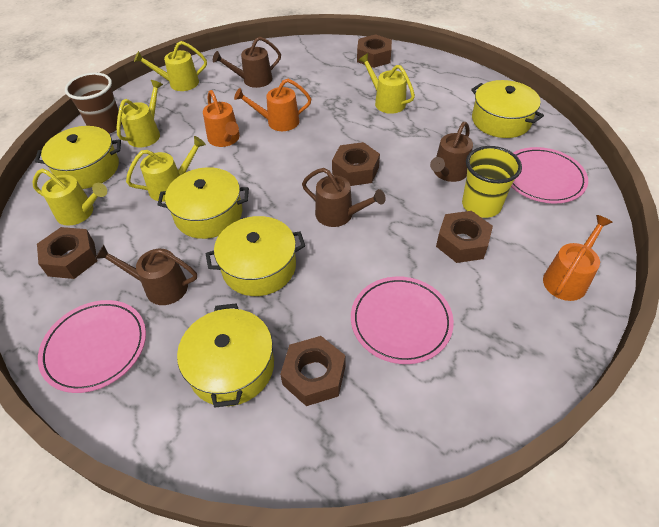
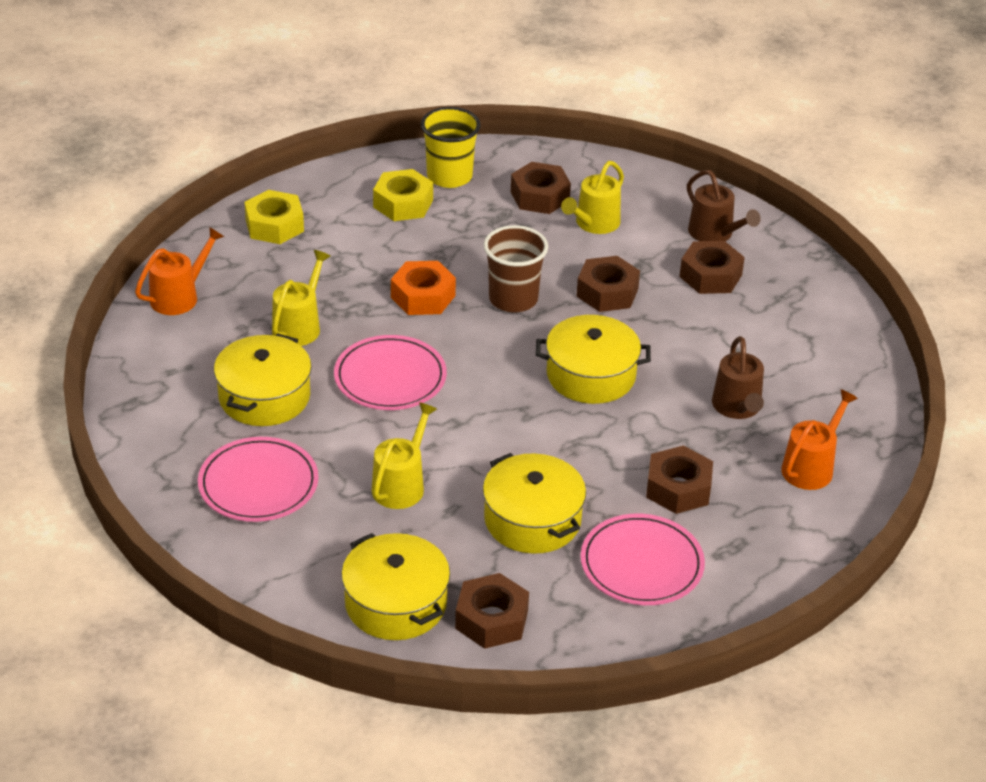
brown watering can: [95,245,197,305] [213,37,281,88] [302,168,386,227] [430,122,473,182] = 4 -> [687,170,761,241] [712,336,764,419] = 2
orange nut: none = 0 -> [391,261,456,315] = 1
orange watering can: [203,90,240,147] [234,79,311,131] [543,215,613,301] = 3 -> [135,227,224,315] [781,389,858,490] = 2
yellow nut: none = 0 -> [244,190,304,244] [373,169,433,221] = 2
yellow pot: [35,126,121,189] [157,167,249,239] [177,303,274,408] [206,216,305,296] [471,80,544,138] = 5 -> [214,333,312,426] [341,533,450,640] [483,453,586,554] [536,315,651,404] = 4
yellow watering can: [32,168,107,226] [117,80,163,147] [126,136,206,202] [134,41,207,91] [358,53,415,114] = 5 -> [272,250,330,346] [372,402,437,509] [561,161,624,234] = 3

